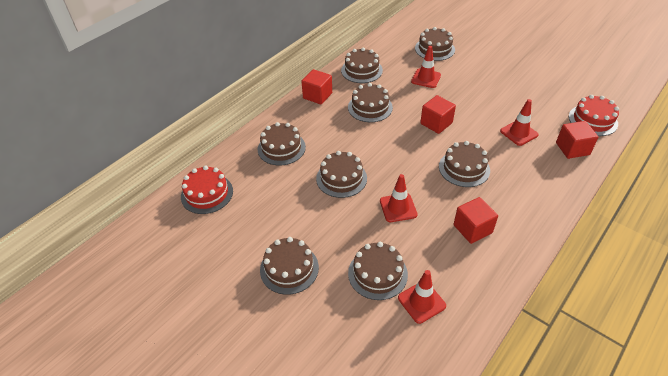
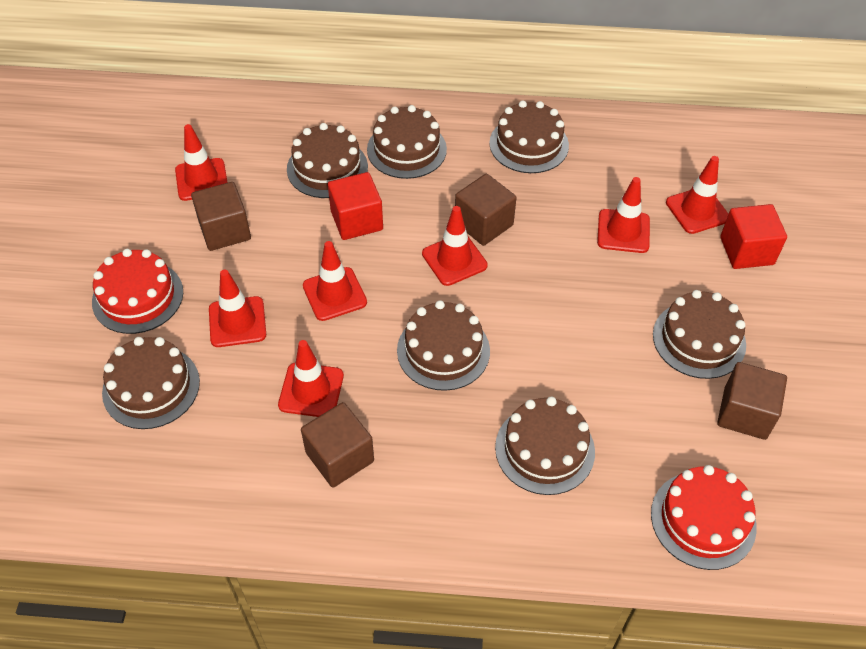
brown cake: [258,122,306,166] [260,237,319,295] [316,151,367,198] [341,48,383,83] [348,83,393,122] [348,242,408,300] [415,27,455,61] [439,141,490,187] = 8 -> [102,337,200,429] [287,123,368,198] [367,105,447,179] [397,300,490,391] [489,101,569,173] [495,397,595,495] [653,290,746,379] = 7
brown cube: none = 0 -> [191,182,251,251] [301,402,374,488] [455,174,516,246] [717,362,787,440] = 4
red cube: [301,69,332,105] [420,95,456,134] [454,197,498,244] [556,121,598,159] = 4 -> [328,172,383,240] [720,204,787,269] = 2
red traffic cone: [380,174,418,222] [398,270,446,324] [411,46,441,88] [500,99,539,146] = 4 -> [175,124,228,201] [209,270,266,347] [278,340,344,417] [303,241,367,321] [422,206,488,286] [597,177,650,253] [666,156,728,234] = 7

